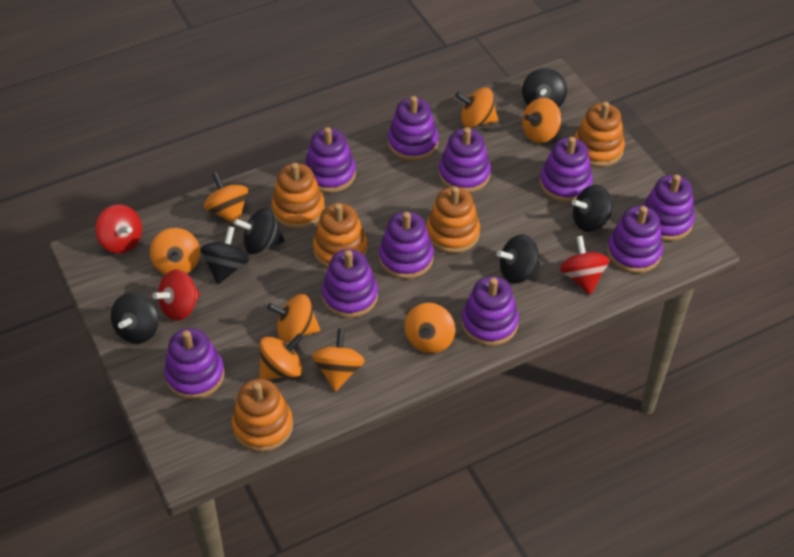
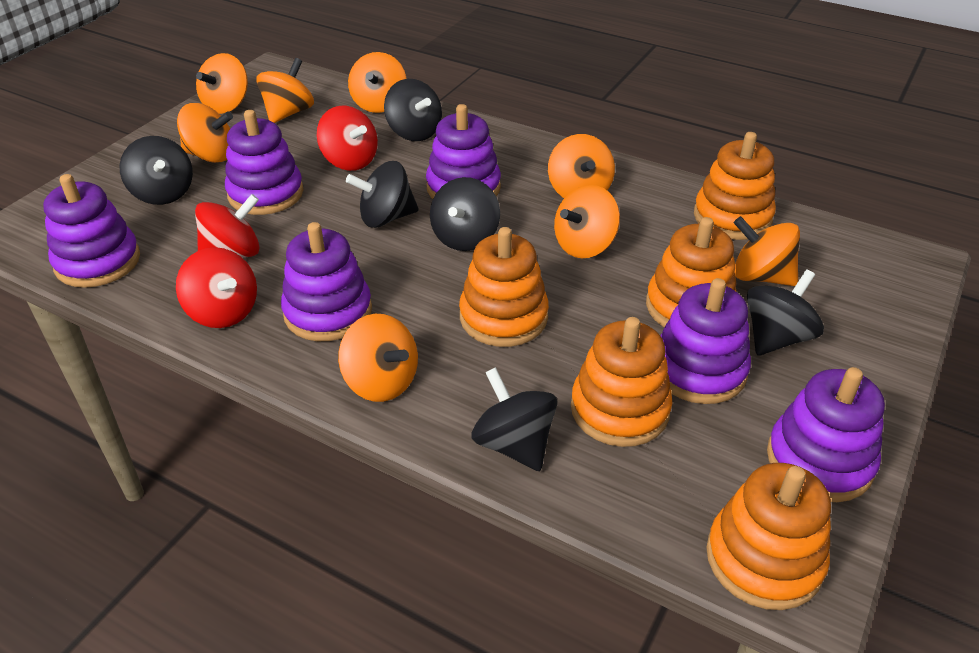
purple stacking toy: [164,328,225,399] [304,127,356,193] [322,249,378,318] [379,211,434,279] [388,96,438,161] [439,127,491,193] [461,276,519,346] [540,137,593,202] [607,206,663,273] [642,174,695,241] = 10 -> [43,174,140,288] [225,110,304,215] [281,222,372,341] [426,104,501,199] [660,278,751,404] [767,367,885,502] = 6

